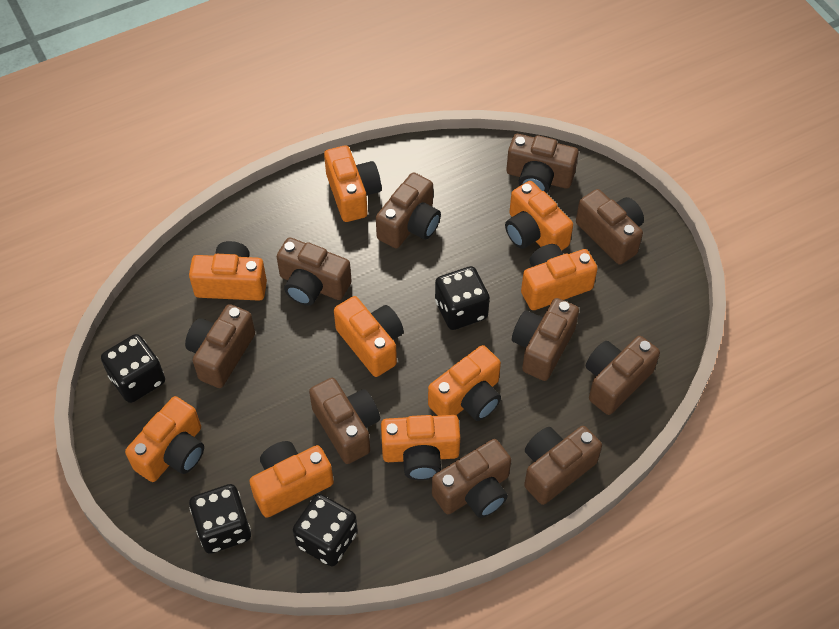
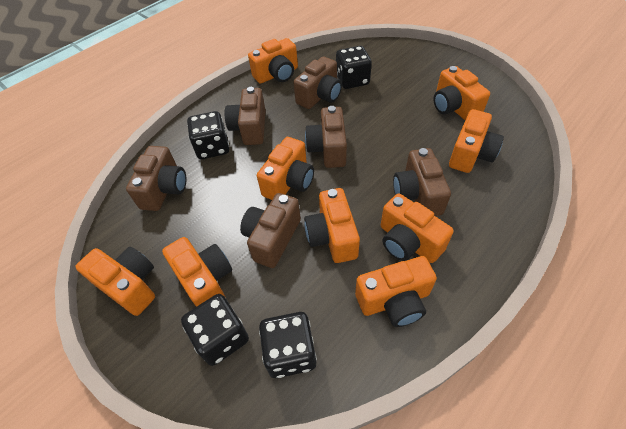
brown camera: [185,304,255,388] [276,237,352,306] [309,378,380,464] [376,172,441,248] [432,439,511,518] [506,134,578,193] [512,298,579,381] [524,426,602,505] [576,189,644,265] [586,336,660,415] = 10 -> [126,146,187,211] [225,87,265,145] [240,193,301,268] [293,57,342,109] [305,106,347,168] [393,148,451,216] = 6

